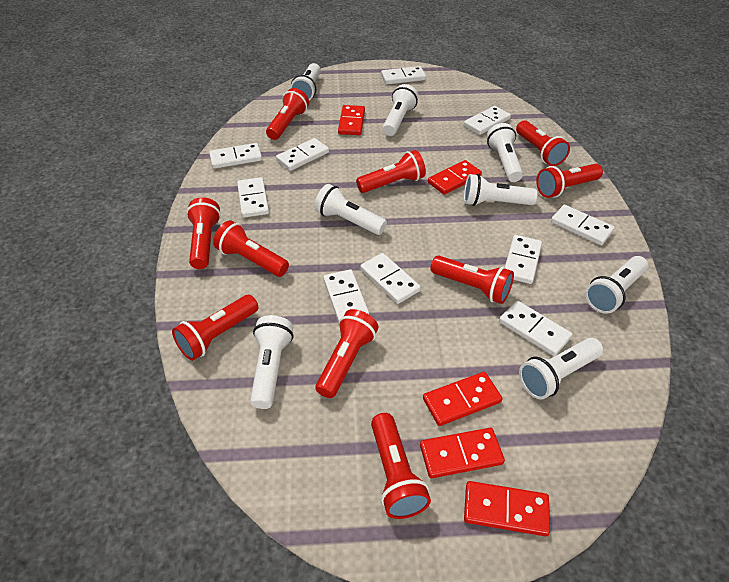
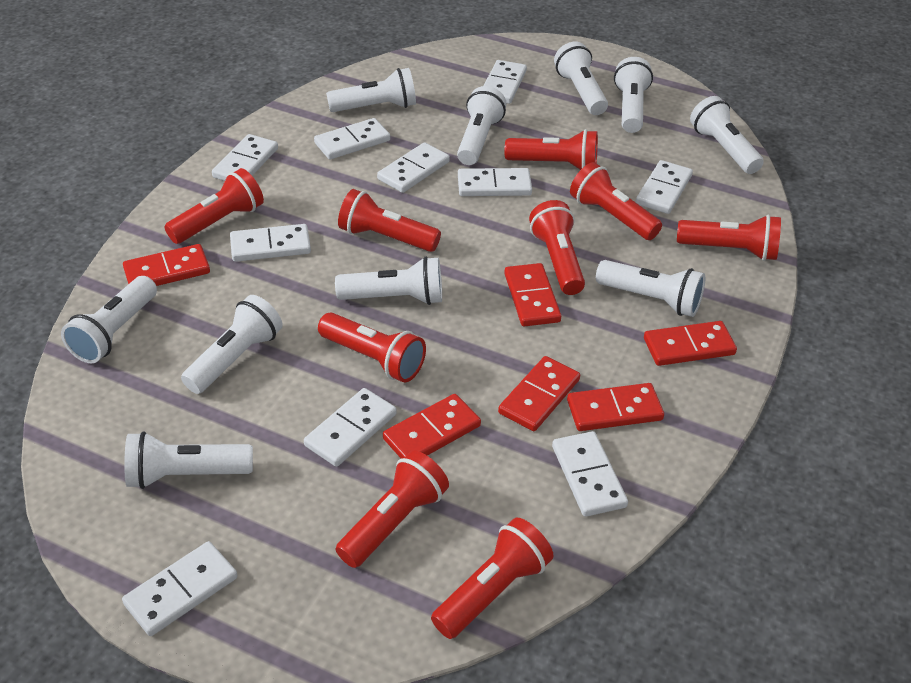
red domino: [338,105,365,135] [420,428,505,478] [423,372,502,426] [428,160,482,195] [464,481,550,536] = 5 -> [123,244,210,286] [383,394,481,459] [498,356,580,431] [504,263,561,326] [567,383,664,431] [644,321,737,366] = 6
red flashlight: [172,295,258,361] [186,197,221,269] [213,220,289,277] [266,88,309,140] [315,309,378,398] [356,150,426,193] [371,413,431,519] [430,256,514,304] [516,120,570,166] [536,164,603,198] = 10 -> [165,168,264,244] [318,312,426,383] [336,450,449,568] [338,189,441,252] [431,518,554,639] [504,129,598,170] [529,200,585,295] [570,162,662,240] [677,215,781,261] = 9
white flashlight: [250,315,294,409] [290,63,321,101] [314,184,387,235] [383,84,418,136] [464,174,538,206] [487,123,523,182] [519,338,603,400] [585,256,648,314] = 8 -> [61,276,157,363] [124,431,253,489] [181,295,283,394] [326,68,416,112] [335,257,442,305] [457,86,506,165] [554,41,608,115] [596,260,705,317] [614,57,653,133] [690,96,764,174] = 10

